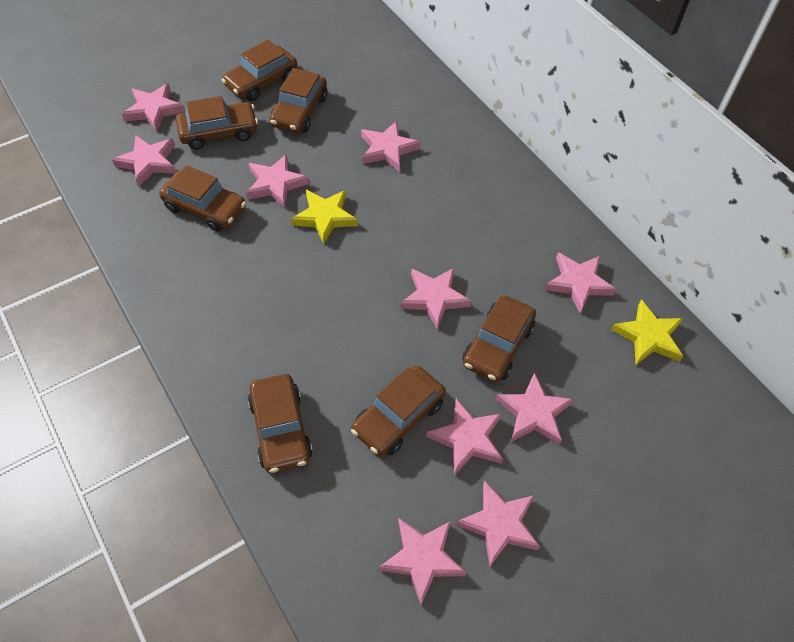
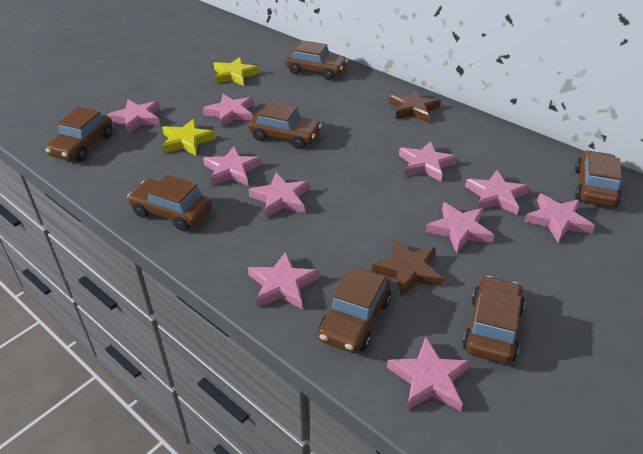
brown star: none = 0 -> [372,239,443,298] [389,89,441,122] = 2

